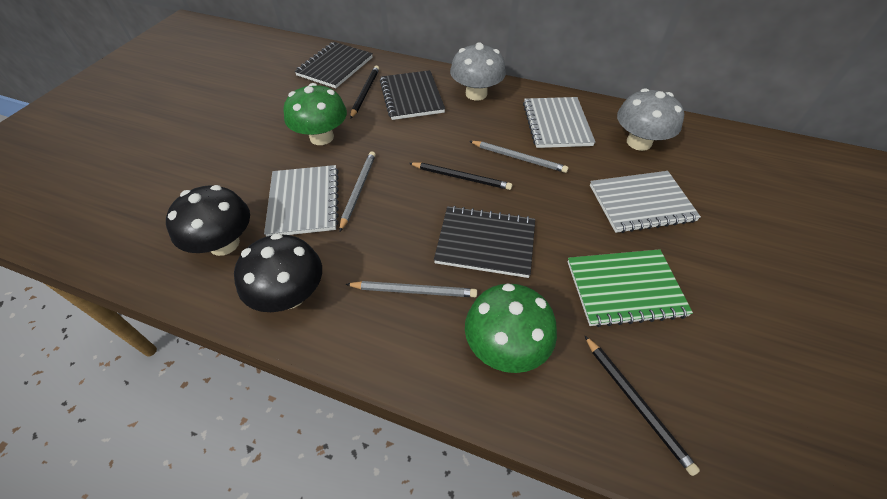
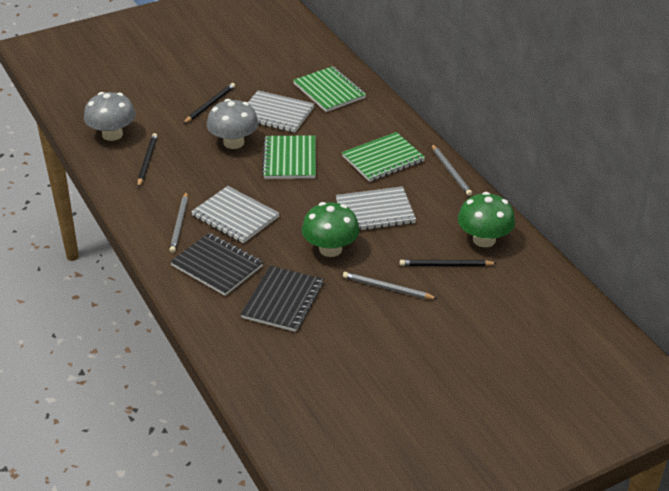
black mushroom: [166,185,250,256] [234,233,322,312] = 2 -> none = 0
black notebook: [294,42,373,88] [380,70,445,120] [434,206,535,278] = 3 -> [170,233,263,296] [241,266,323,332] = 2
green notebook: [568,249,693,327] = 1 -> [262,135,316,179] [293,66,366,112] [342,132,425,182] = 3

